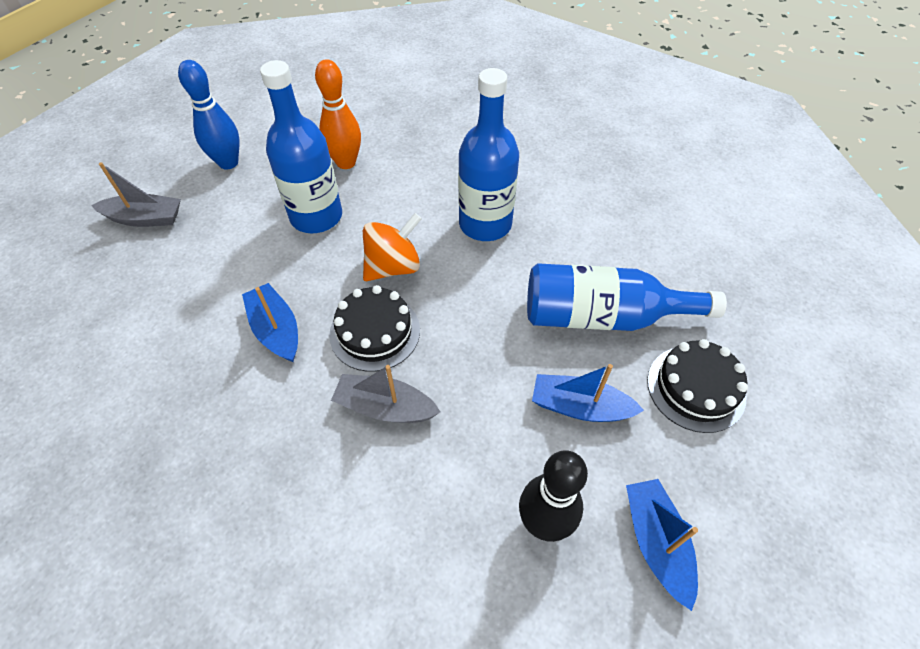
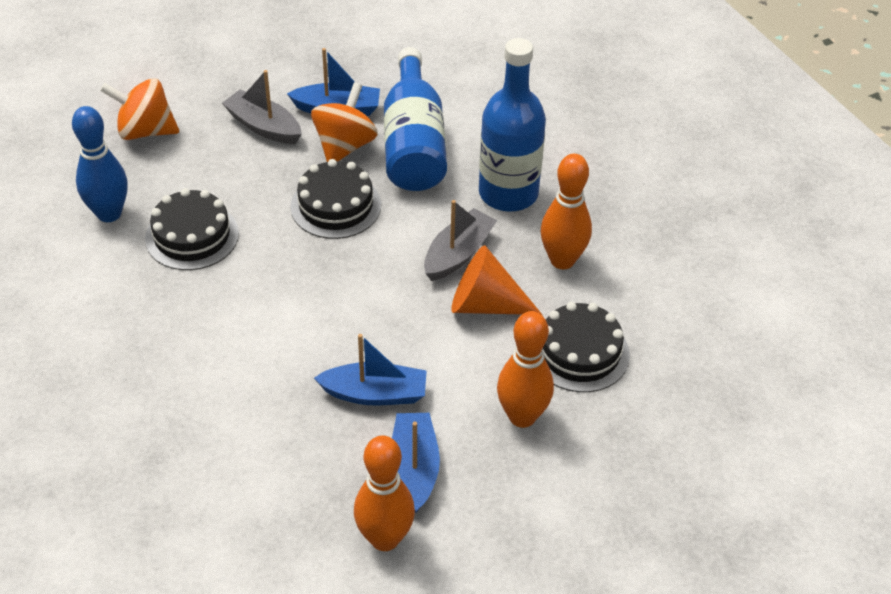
black bowling pin: [519,450,588,542] = 1 -> none = 0
black cake: [329,285,420,372] [647,339,748,433] = 2 -> [145,188,239,270] [290,159,381,239] [543,302,630,392] = 3
blue bottle: [260,60,342,233] [458,68,519,241] [527,263,727,331] = 3 -> [384,47,447,191] [479,38,546,212] = 2
orange bowling pin: [315,59,361,169] = 1 -> [354,436,415,551] [497,311,554,428] [541,154,592,269] = 3
orange cone: none = 0 -> [451,246,542,315] = 1
orange spinning top: [363,213,422,281] = 1 -> [100,78,179,140] [311,82,378,162] = 2

